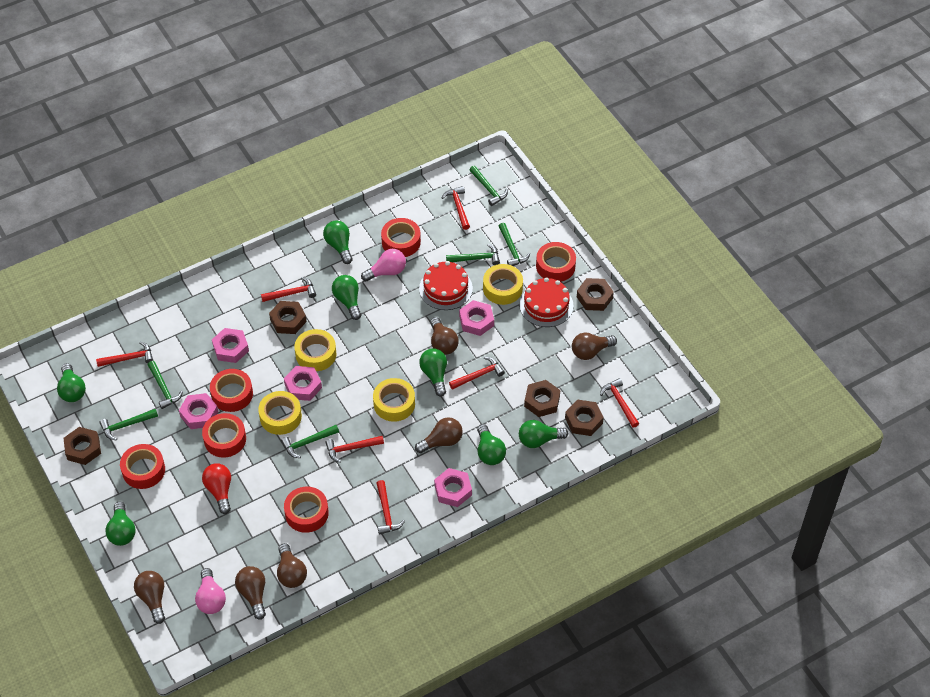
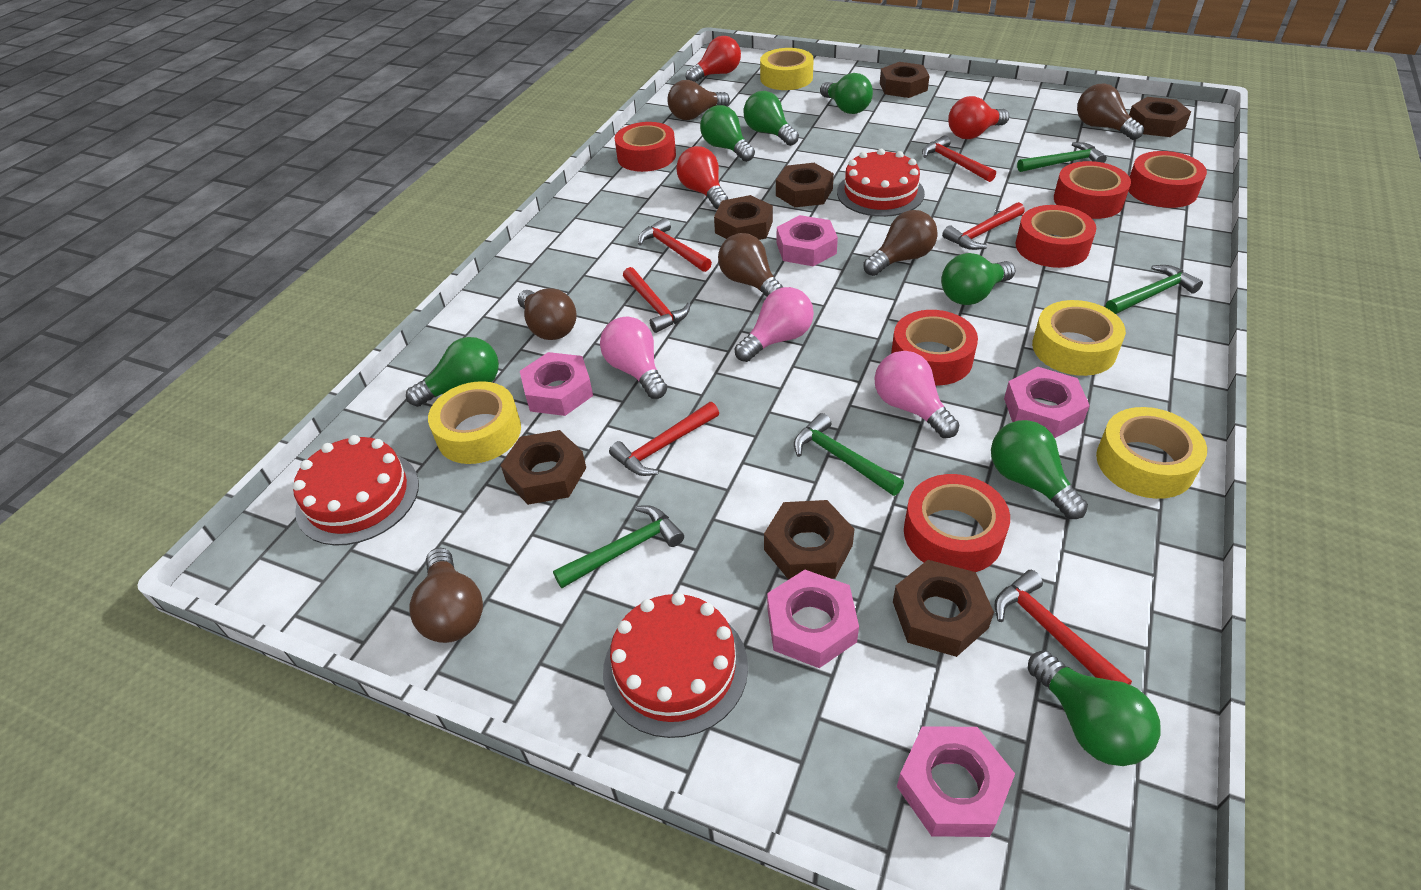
brown nut: [63,427,101,465] [269,301,307,334] [524,380,560,417] [565,400,604,436] [577,278,614,311] = 5 -> [500,430,586,505] [714,195,773,240] [764,500,855,580] [776,163,834,207] [880,62,930,98] [893,560,994,657] [1129,97,1191,137] = 7
green hammer: [99,409,158,441] [148,361,183,409] [281,425,339,458] [446,244,500,265] [469,166,508,206] [498,223,530,266] = 6 -> [553,505,684,588] [794,413,904,496] [1017,142,1107,172] [1106,265,1203,314] = 4
pink light bulb: [195,568,226,614] [361,249,406,281] = 2 -> [600,317,667,399] [734,287,814,362] [874,351,959,438] = 3
red cake: [419,261,473,310] [519,277,573,327] = 2 -> [293,435,419,546] [603,593,748,738] [837,149,925,217] = 3
red hammer: [96,342,153,367] [261,277,316,302] [325,436,384,463] [376,480,405,535] [442,186,470,230] [449,357,505,390] [600,378,639,428] = 7 -> [609,402,719,476] [623,267,691,333] [638,218,712,272] [922,135,996,182] [942,202,1025,250] [994,570,1132,685] = 6
red light bulb: [202,463,231,514] = 1 -> [676,146,728,209] [686,36,741,82] [948,96,1009,139] = 3

